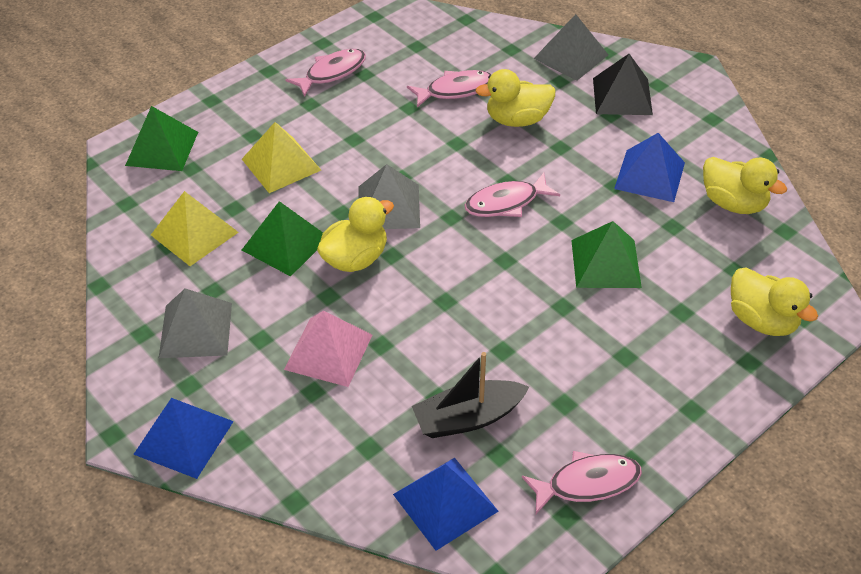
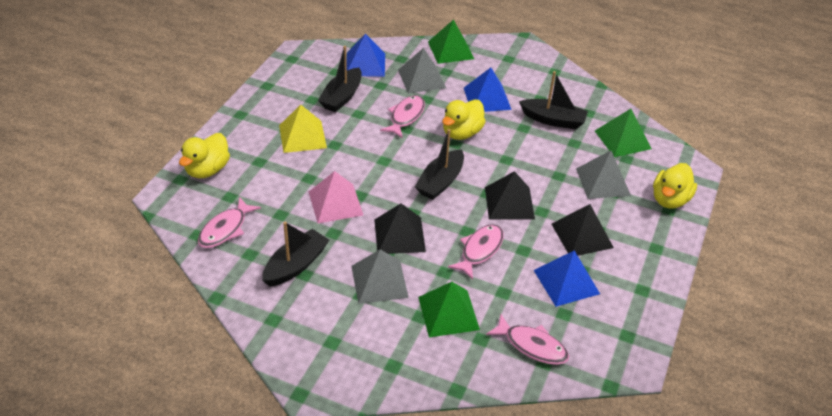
black boat: [412,352,529,438] = 1 -> [262,221,329,286] [318,46,362,112] [415,129,464,200] [519,71,588,129] = 4
black pyramid: [593,54,653,115] = 1 -> [374,204,426,254] [485,171,535,220] [552,204,614,256] = 3
yellow duck: [317,197,394,272] [475,69,555,127] [703,157,787,214] [731,267,818,336] = 4 -> [179,133,230,178] [442,99,486,140] [653,163,697,209] = 3
yellow pyramid: [151,191,239,266] [242,122,321,193] = 2 -> [279,105,327,153] = 1

